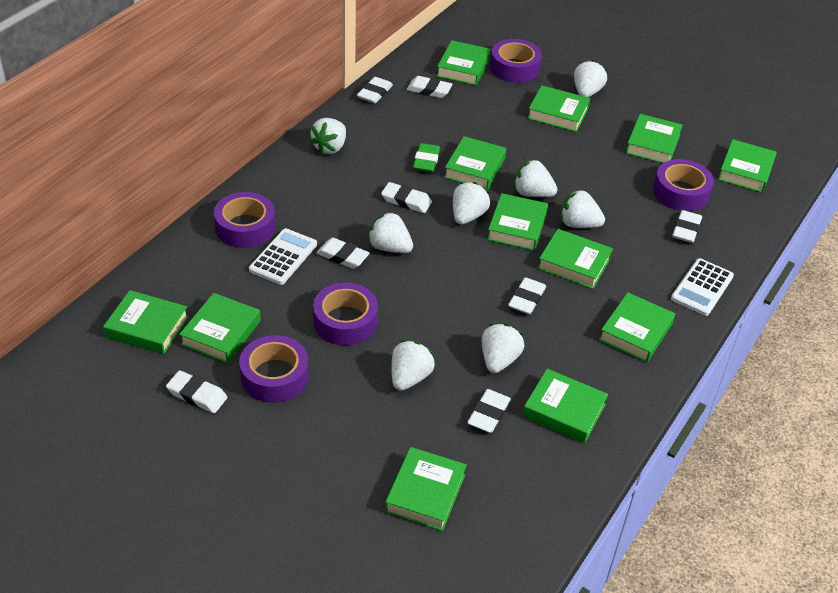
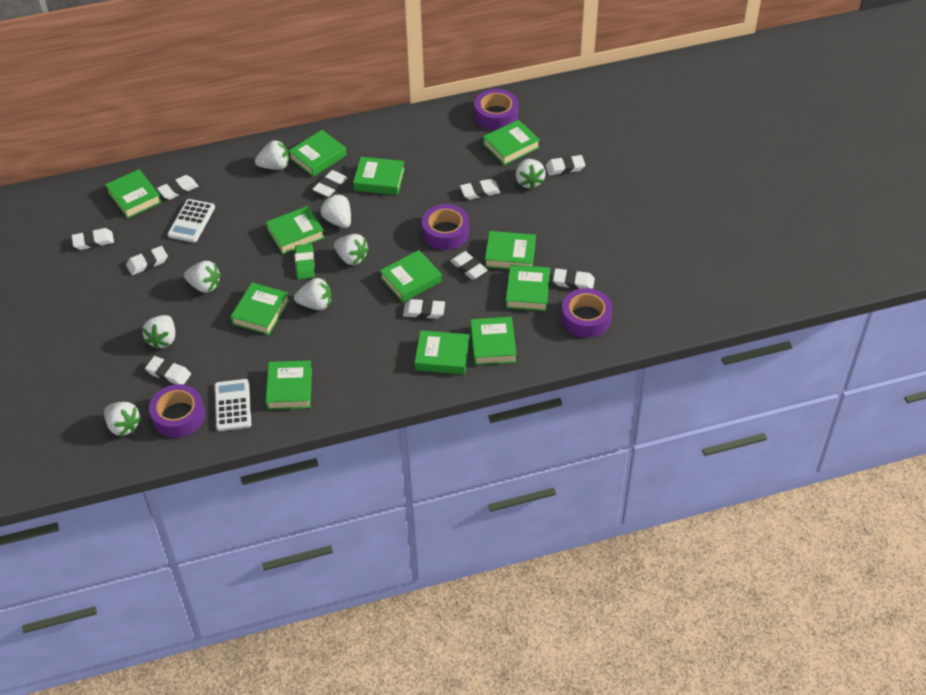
purple tape: [214,192,276,248] [239,335,309,403] [313,282,378,346] [490,39,542,83] [653,159,714,211] = 5 -> [149,384,205,438] [422,204,469,250] [474,89,518,130] [561,288,612,338] = 4
white eraser: [166,370,227,413] [316,238,370,269] [357,77,393,104] [381,182,432,213] [407,76,453,98] [467,389,511,433] [508,277,546,314] [672,210,702,243] = 8 -> [72,228,114,250] [126,246,168,275] [145,356,191,385] [157,175,198,200] [313,170,348,197] [403,299,445,319] [450,251,488,280] [460,179,501,200] [545,155,585,175] [553,268,595,289] = 10

